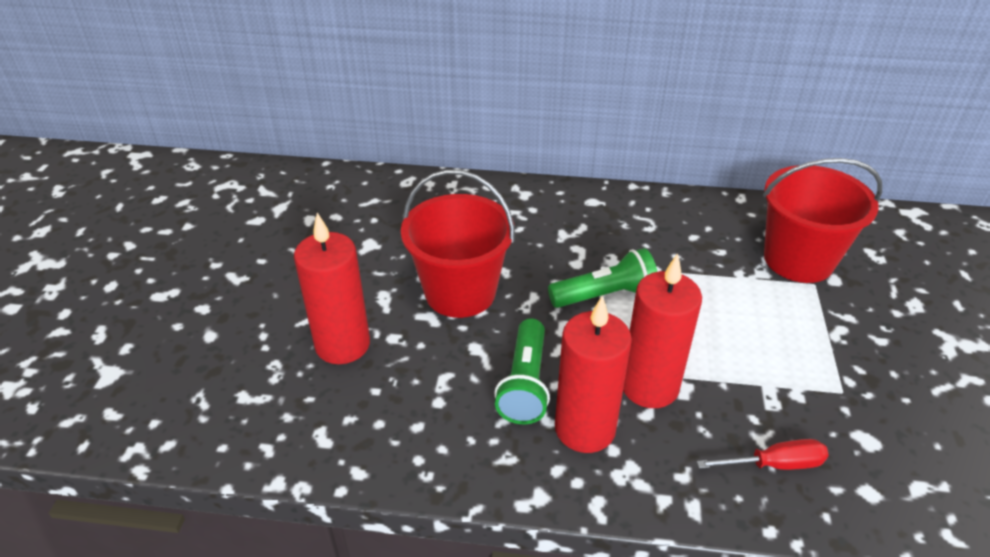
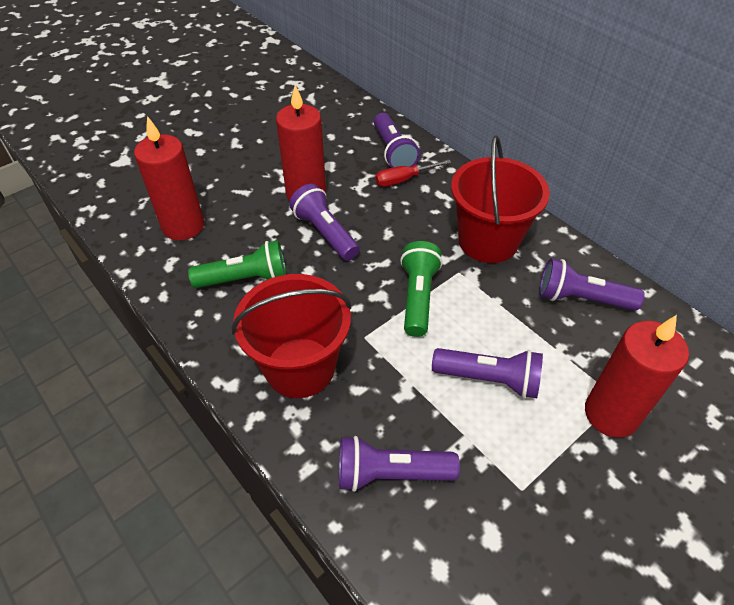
purple flashlight: none = 0 -> [289,184,360,261] [339,436,460,492] [374,113,420,168] [432,348,543,398] [539,258,645,311] = 5

